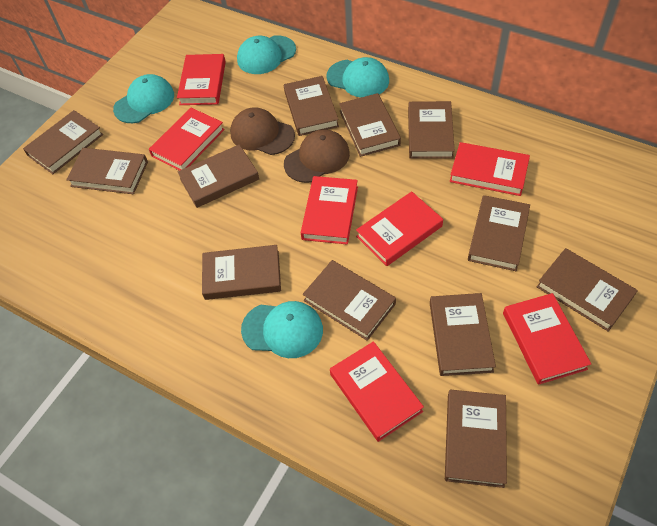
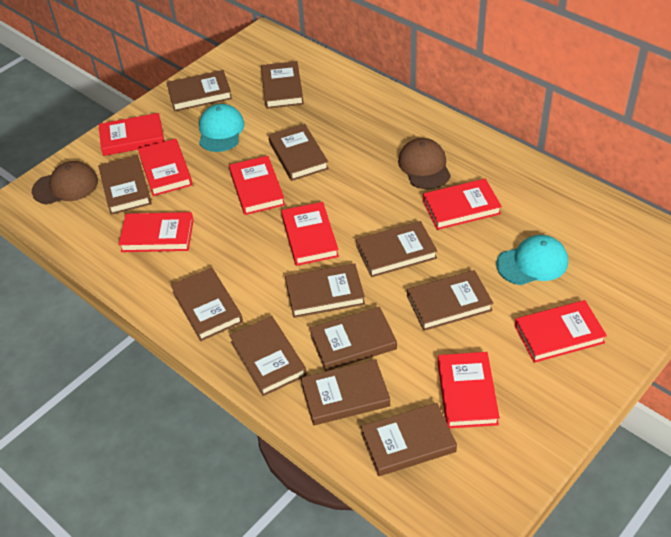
red book: [149,108,225,171] [177,54,226,105] [301,176,358,244] [330,341,424,442] [356,191,443,266] [450,142,530,196] [503,293,591,385] = 7 -> [99,113,164,156] [119,212,194,252] [138,139,193,196] [229,156,285,215] [281,202,339,266] [423,179,502,230] [438,352,500,428] [515,300,607,363] = 8
turquoise cap: [113,74,174,123] [237,35,296,74] [241,301,323,358] [327,57,389,97] = 4 -> [199,104,245,152] [496,235,568,285] = 2

